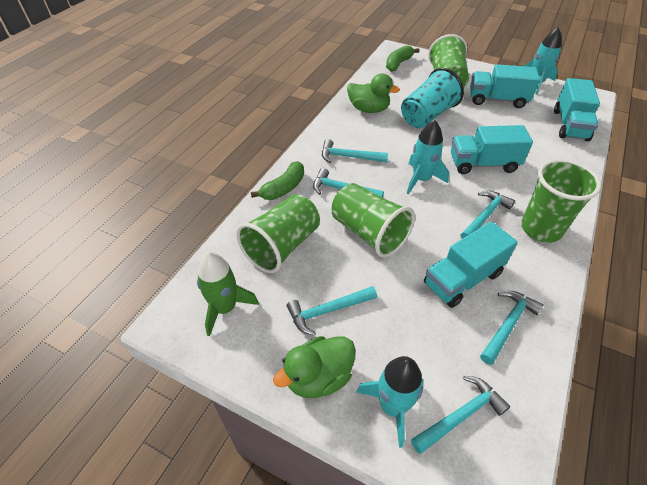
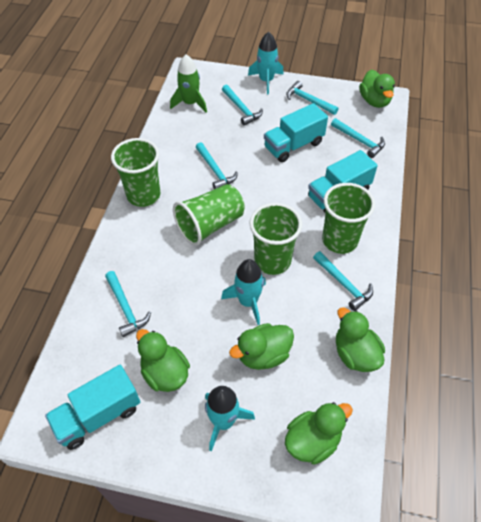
green banana: [251,161,304,200] [386,45,419,72] = 2 -> none = 0
green duck: [273,336,356,398] [347,73,400,113] = 2 -> [136,329,190,392] [229,323,294,370] [285,402,353,465] [336,307,385,372] [359,70,395,108] = 5
turquoise cup: [401,68,464,128] = 1 -> none = 0
turquoise truck: [424,221,518,308] [451,125,533,174] [470,64,540,108] [554,78,600,141] = 4 -> [45,365,140,450] [264,103,328,162] [308,150,378,212] = 3

